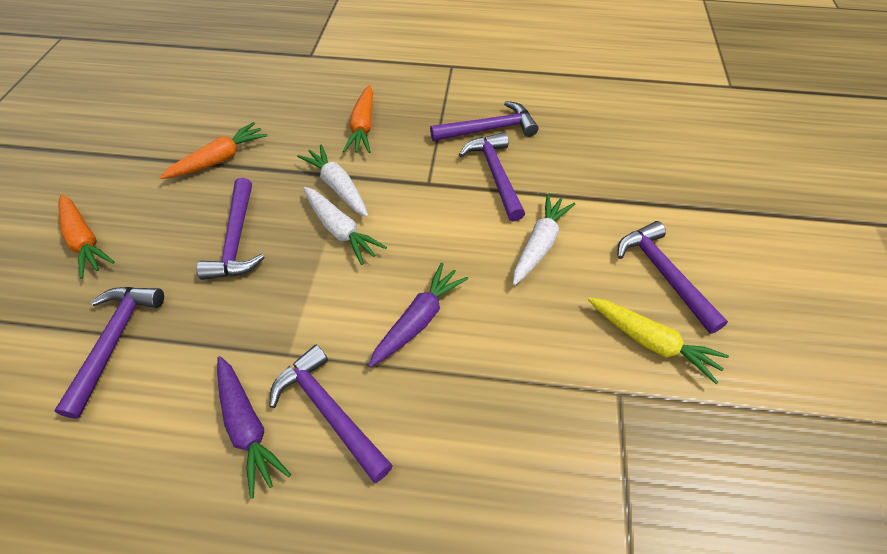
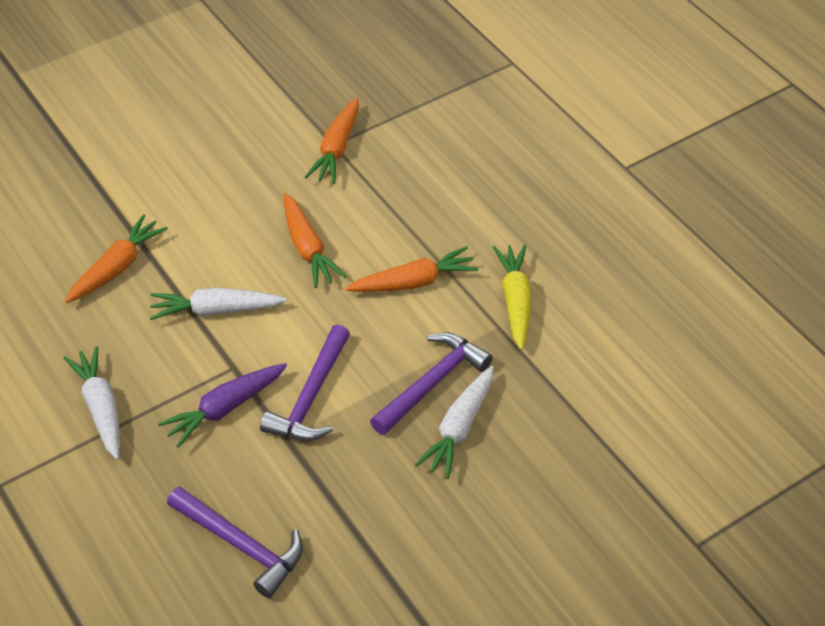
orange carrot: [59,194,114,279] [160,122,267,179] [343,85,373,153] = 3 -> [65,214,168,303] [284,193,346,288] [305,97,359,184] [346,246,478,292] = 4
purple carrot: [217,356,291,499] [368,263,468,367] = 2 -> [158,363,287,448] = 1
purple hammer: [54,287,164,419] [197,178,265,280] [269,345,393,483] [430,101,538,141] [459,132,525,222] [617,221,728,334] = 6 -> [167,486,303,598] [260,325,350,441] [370,332,493,435] = 3

